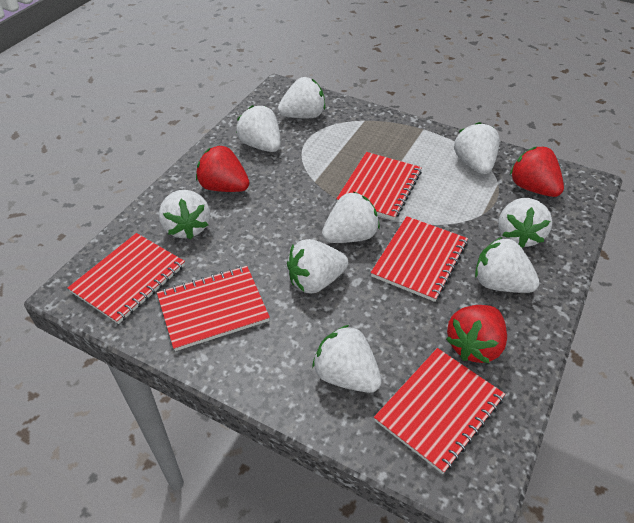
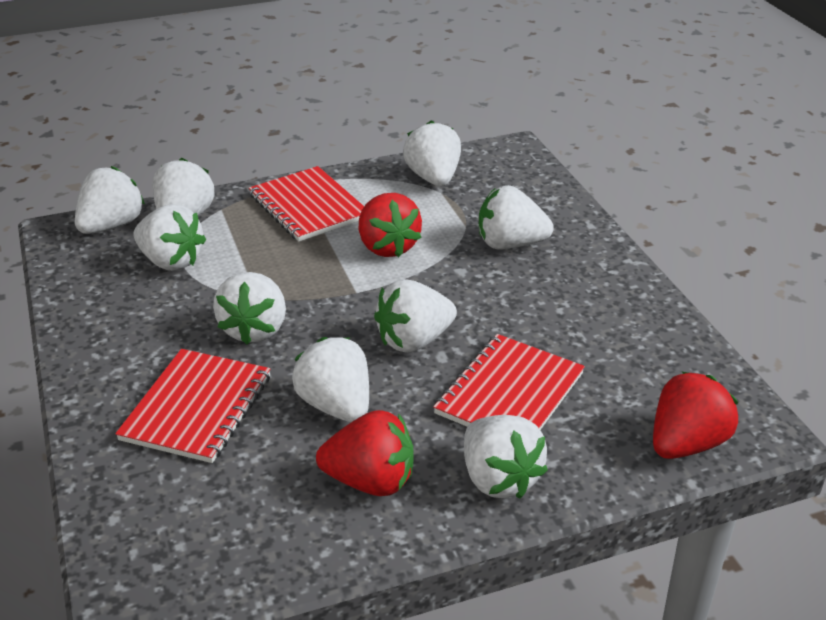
red notebook: [68,233,185,324] [157,266,270,351] [336,152,422,220] [371,216,468,302] [374,348,505,474] = 5 -> [115,349,270,463] [249,166,364,242] [433,334,585,430] = 3

